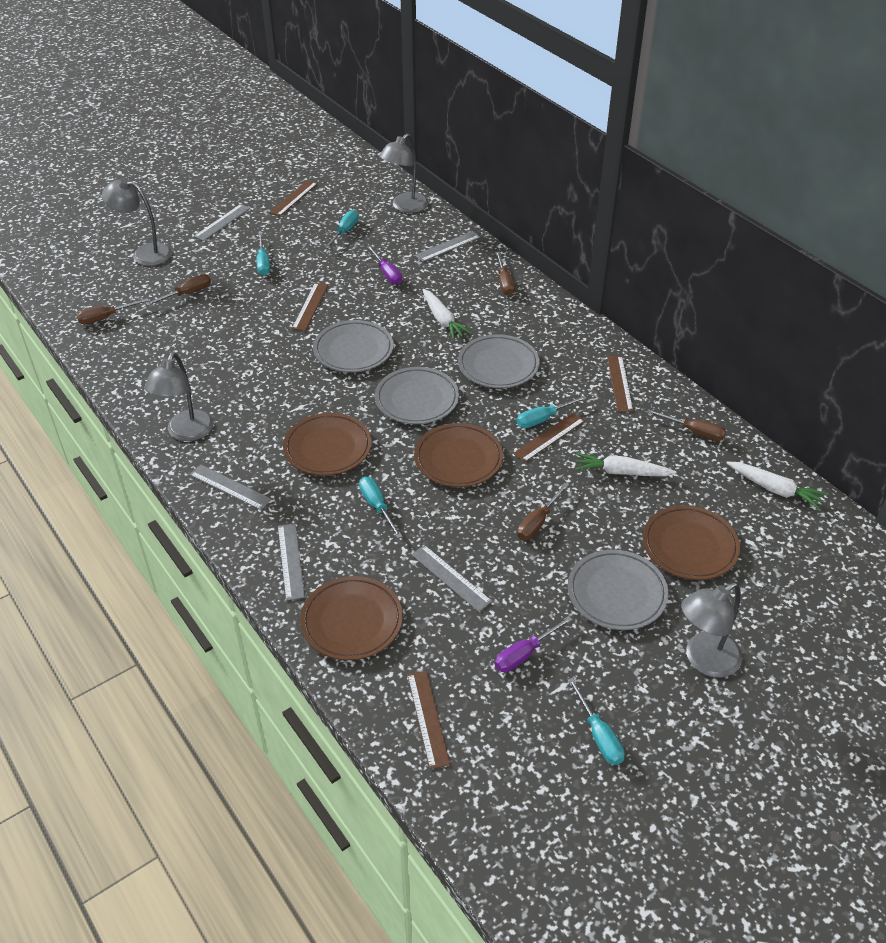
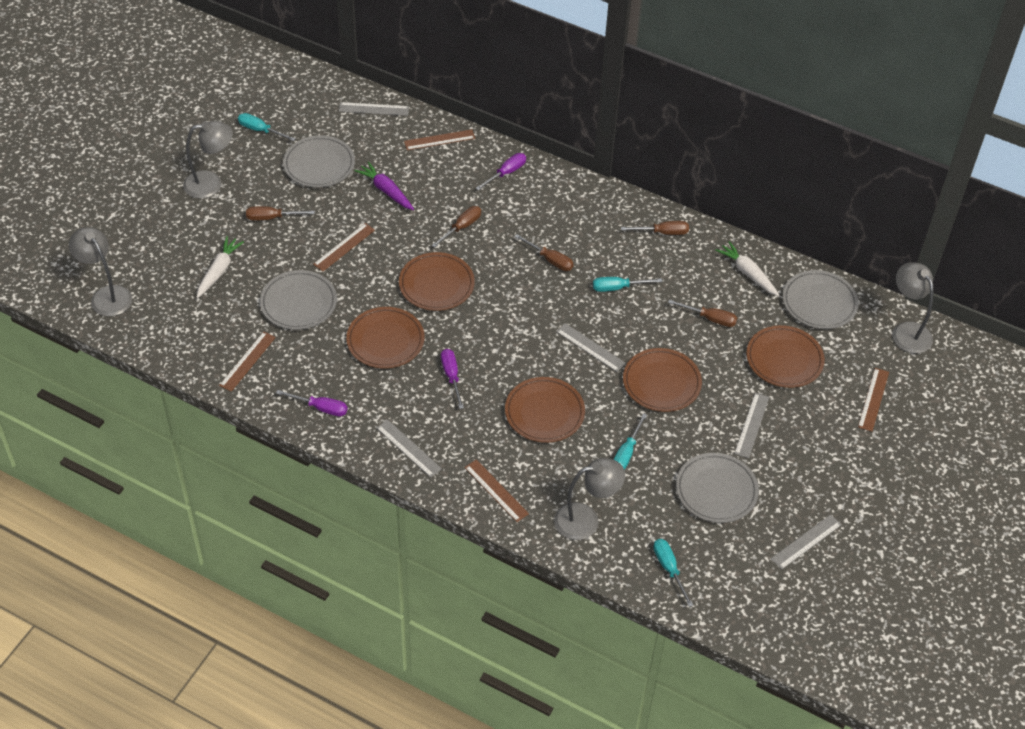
brown plate: [283,413,372,476] [300,576,403,660] [414,423,503,487] [643,505,740,580] = 4 -> [346,307,425,368] [399,252,475,311] [505,377,585,443] [623,348,702,412] [746,325,825,388] = 5
purple carrot: none = 0 -> [355,161,414,210] = 1
purple screwdriver: [367,246,402,285] [495,616,573,672] = 2 -> [276,390,347,416] [441,349,464,409] [476,153,526,190] = 3
turquoise screwdriver: [256,233,270,276] [325,210,359,249] [359,477,402,538] [517,396,587,428] [568,678,625,765] = 5 -> [238,113,295,141] [593,277,662,292] [613,413,647,470] [653,539,693,607] = 4
white carrot: [422,289,471,340] [575,453,676,476] [726,462,827,509] = 3 -> [197,236,244,298] [715,241,780,296] = 2

